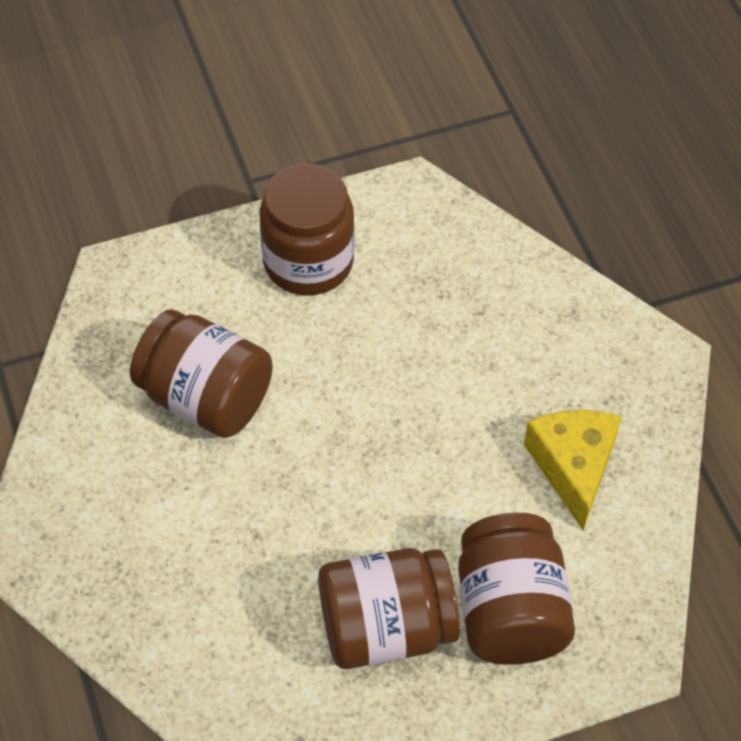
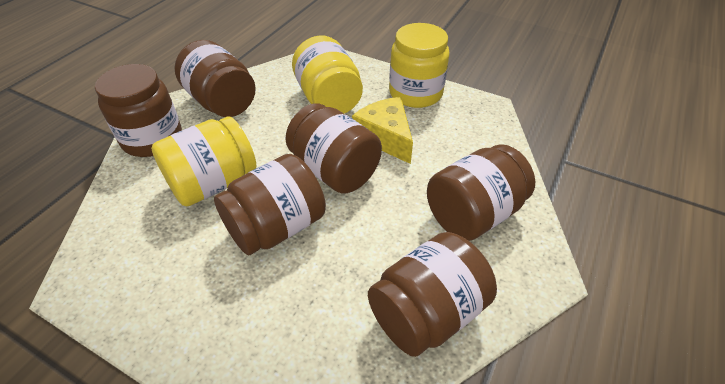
brown jar: [130,309,273,438] [259,164,354,296] [318,548,460,669] [458,512,575,665] = 4 -> [95,64,182,157] [175,40,256,117] [214,154,326,255] [285,103,382,194] [368,232,497,357] [427,144,535,241] = 6
yellow jar: none = 0 -> [151,117,256,207] [292,36,363,114] [389,23,450,108] = 3

